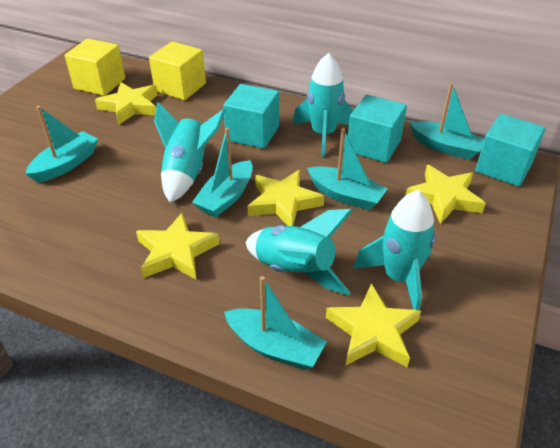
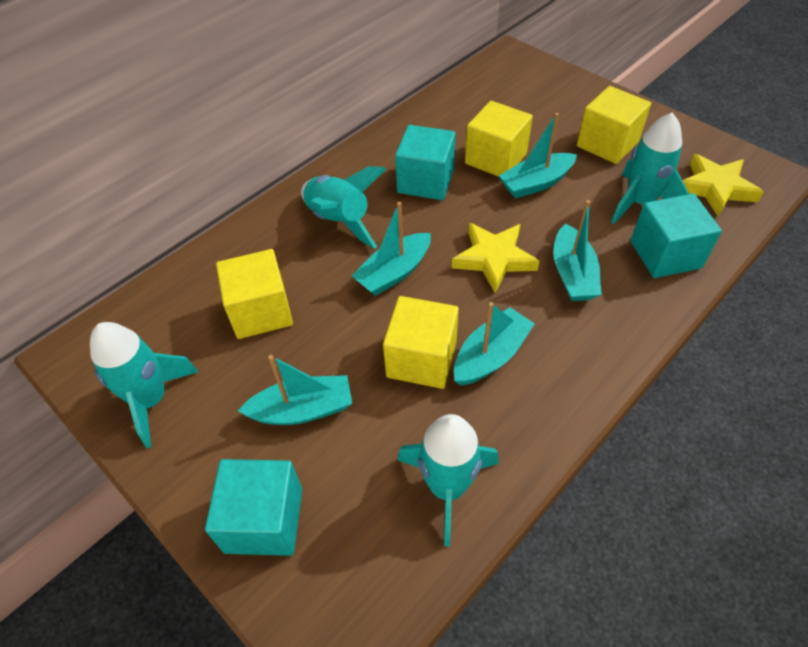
yellow cube: [65,38,125,96] [149,41,206,100] = 2 -> [216,249,293,339] [383,296,459,389] [465,101,533,177] [577,86,651,164] = 4
yellow star: [95,82,158,125] [136,213,219,280] [248,170,324,226] [326,283,421,367] [406,165,486,224] = 5 -> [452,223,539,293] [682,154,764,216] = 2

